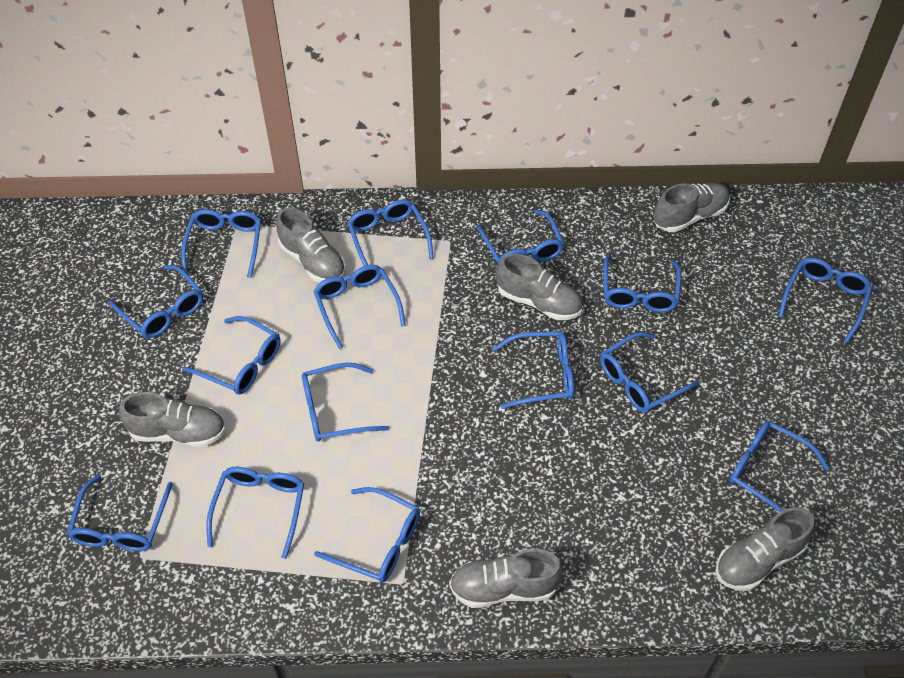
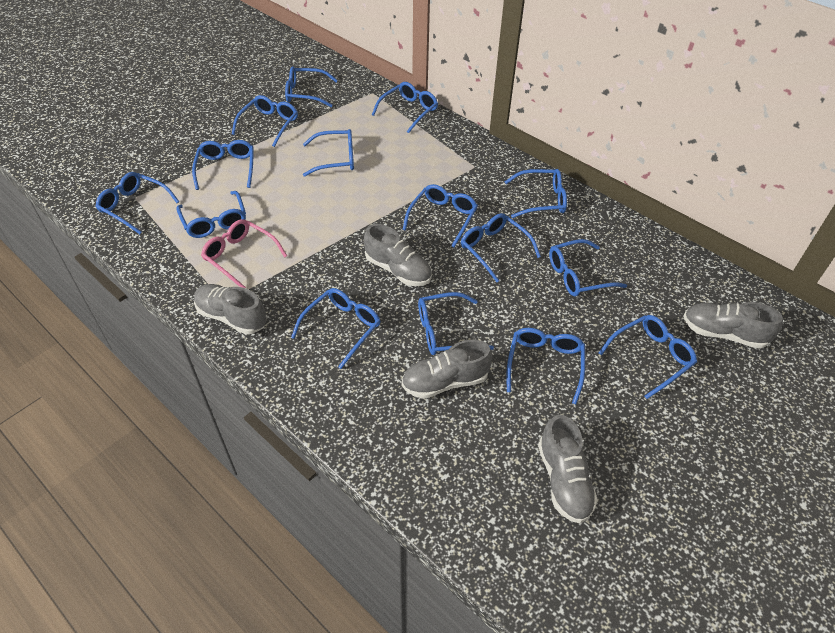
grey shoe: [119,392,226,447] [276,207,346,282] [450,549,563,608] [496,253,583,320] [654,183,730,232] [715,507,814,591] = 6 -> [194,284,267,334] [364,224,432,286] [402,340,493,399] [538,415,598,523] [683,302,783,349] = 5
pink glasses: none = 0 -> [201,219,287,288] = 1

